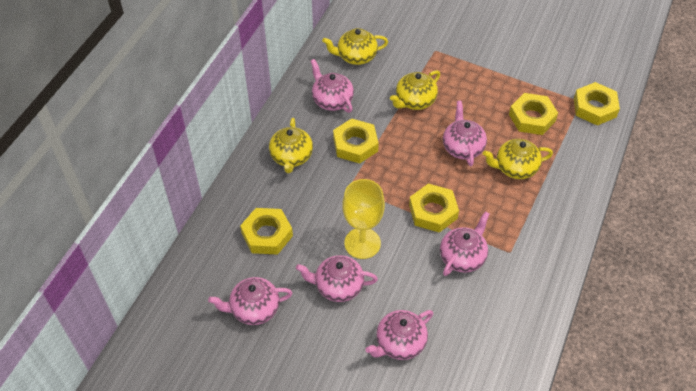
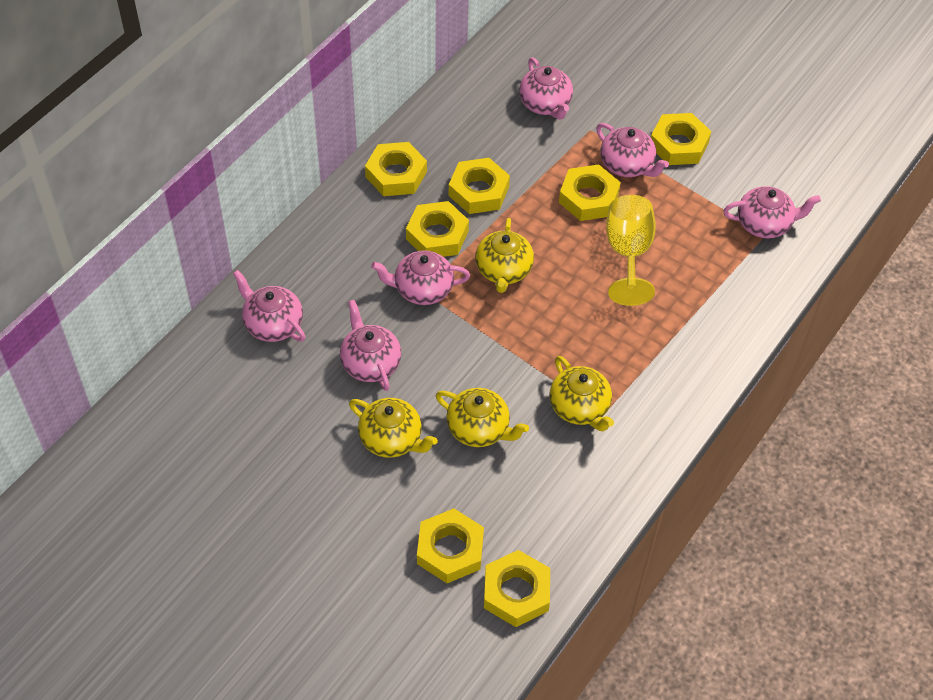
yellow nut: [240,208,293,255] [333,118,379,164] [409,183,459,233] [509,93,558,135] [574,82,620,126] = 5 -> [365,142,427,196] [406,201,469,257] [417,508,484,583] [449,158,510,214] [484,550,550,627] [559,164,621,221] [651,113,711,165] = 7

